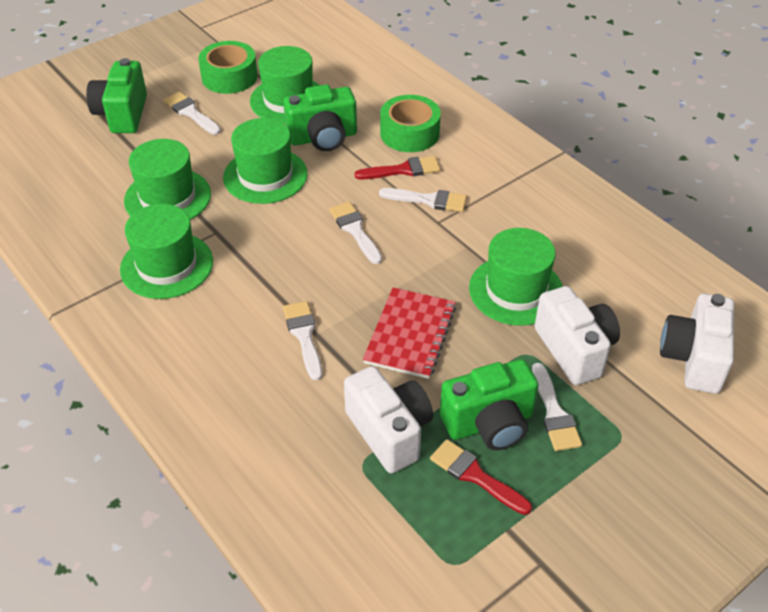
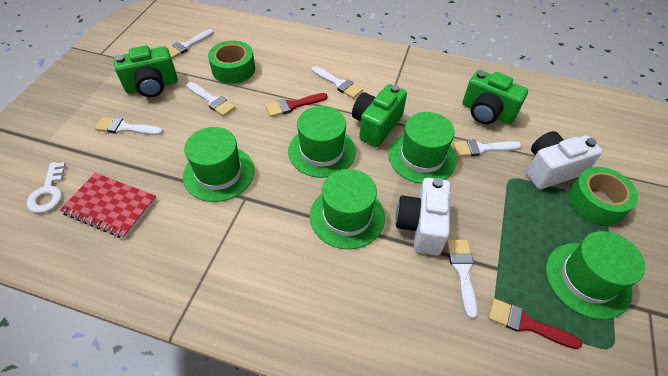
white brush: [163,91,221,135] [283,301,322,381] [329,202,382,264] [379,188,467,212] [532,363,582,451] = 5 -> [95,117,163,135] [168,29,214,59] [187,82,236,116] [312,66,363,99] [447,240,477,319] [453,139,522,156] = 6
white camera: [344,366,433,473] [534,286,620,385] [660,294,734,394] = 3 -> [396,178,450,256] [526,131,602,189] = 2
white key: none = 0 -> [27,162,66,213] = 1

